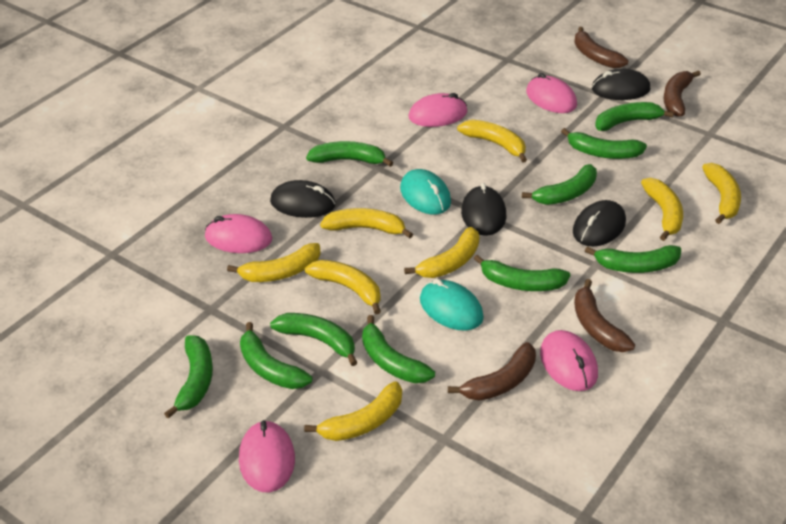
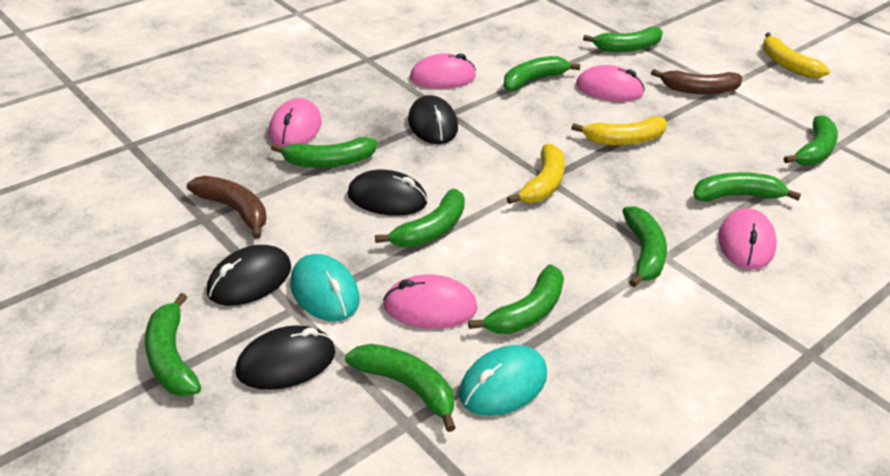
brown banana: [448,342,536,401] [574,27,628,68] [574,279,635,352] [664,70,701,116] = 4 -> [187,176,266,239] [651,69,742,94] = 2
yellow banana: [227,243,321,282] [304,382,402,441] [305,260,381,314] [320,208,413,238] [404,227,479,278] [457,120,527,162] [641,178,683,241] [702,163,741,224] = 8 -> [507,144,565,204] [571,116,667,145] [763,32,830,78] = 3

